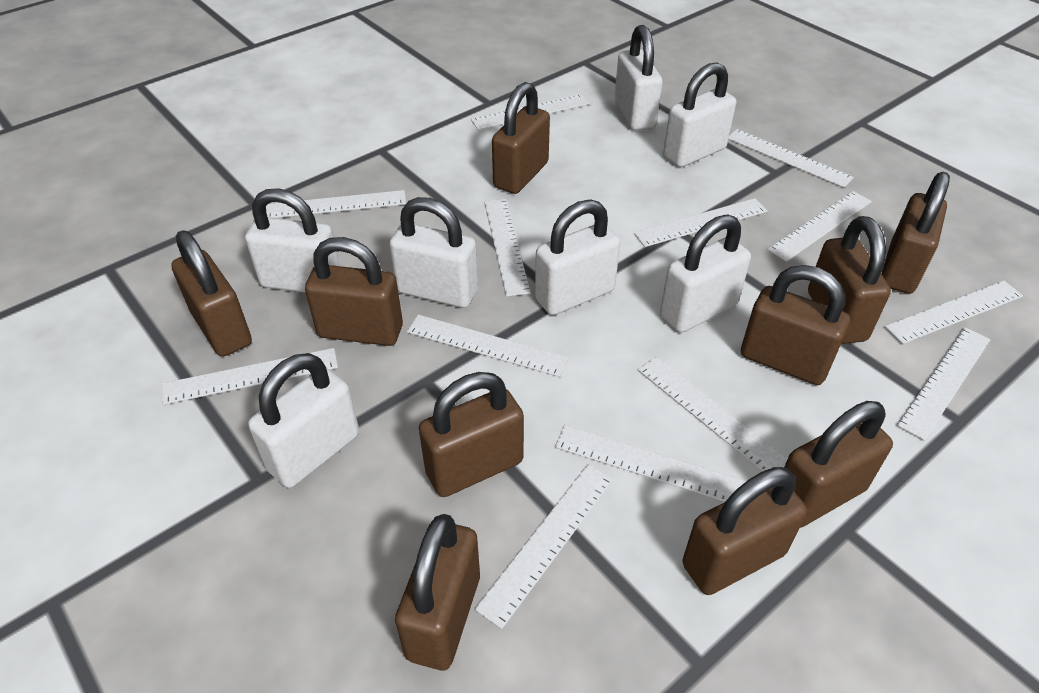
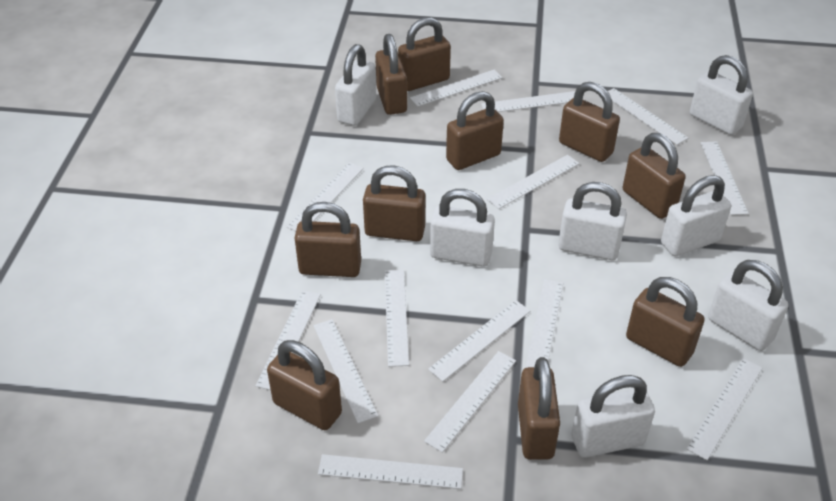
white ruler: [162,348,338,405] [266,190,406,218] [407,314,568,377] [471,94,590,130] [475,464,613,629] [484,199,531,297] [555,425,743,502] [634,198,767,247] [638,357,787,472] [729,129,854,188] [768,191,872,262] [884,281,1023,344] [897,327,990,441] = 13 -> [256,290,321,390] [287,162,364,231] [313,319,378,423] [318,454,463,489] [385,269,409,367] [410,70,503,107] [424,351,516,453] [428,300,530,382] [481,91,575,112] [487,155,579,209] [525,279,563,368] [608,88,688,145] [686,358,762,460] [701,141,749,215] = 14

